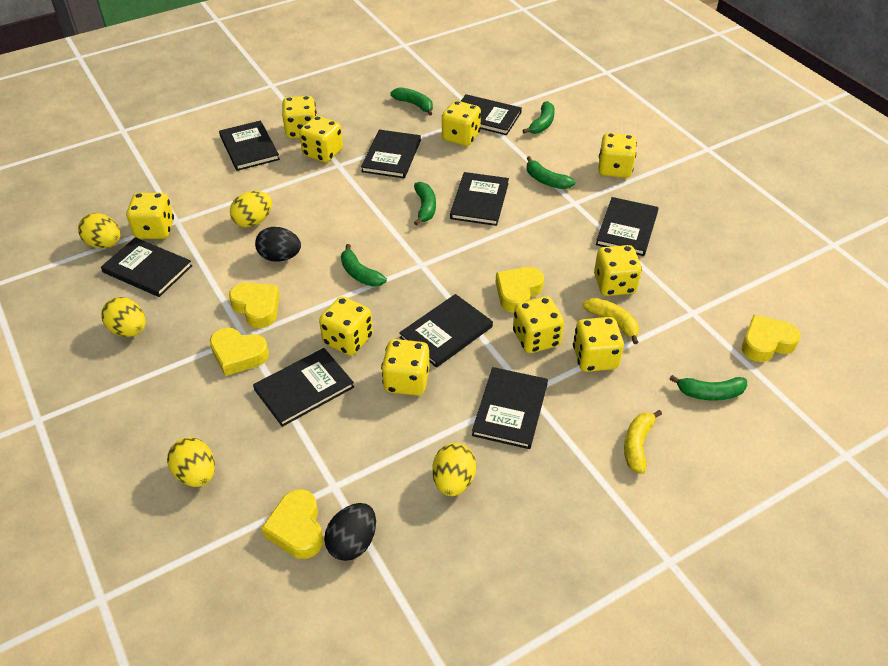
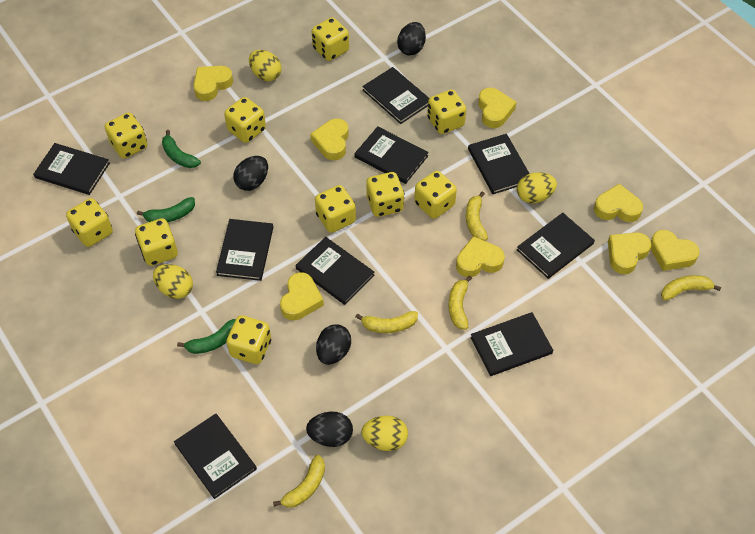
black egg: [255,227,301,262] [324,503,376,561] = 2 -> [233,156,268,191] [306,412,353,447] [316,324,351,365] [397,22,426,55] = 4
green banana: [341,244,387,287] [390,87,433,116] [414,182,436,226] [522,101,555,134] [527,156,575,189] [670,375,747,401] = 6 -> [137,197,195,222] [162,130,201,168] [177,319,235,354] = 3
yellow banana: [582,298,639,344] [624,410,662,474] = 2 -> [273,455,325,508] [355,311,418,333] [448,276,472,330] [466,191,488,241] [661,275,721,301] = 5
yellow egg: [78,213,120,248] [101,297,146,337] [167,437,215,487] [230,191,272,227] [432,443,476,496] = 5 -> [153,264,193,299] [249,50,281,81] [361,416,408,451] [517,172,557,203] = 4
yellow heart: [210,328,269,376] [229,283,280,328] [261,489,323,559] [496,267,544,313] [742,315,801,362] = 5 -> [193,66,233,101] [280,272,324,320] [310,118,349,160] [456,236,505,277] [478,88,517,128] [594,184,643,222] [608,232,651,274] [650,230,700,271] = 8

